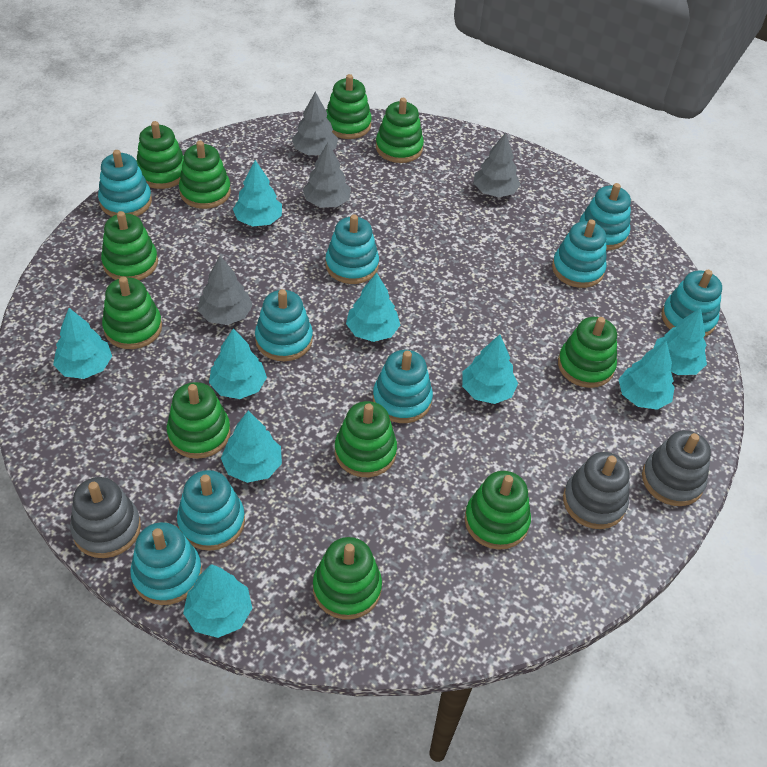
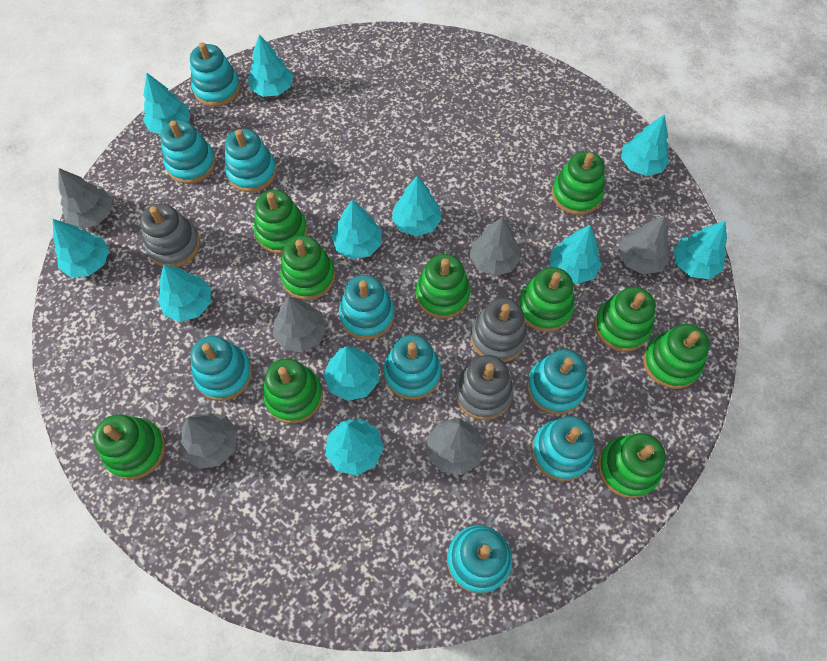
green stacking toy: [101,211,158,280] [102,277,162,349] [137,121,184,189] [167,382,231,459] [179,141,231,209] [313,537,382,619] [326,74,372,139] [335,401,397,477] [376,98,424,163] [465,471,531,550] [558,317,617,388] = 11 -> [93,414,166,480] [254,190,308,254] [263,358,323,423] [280,235,335,300] [416,254,470,319] [518,267,575,332] [552,151,605,215] [594,287,656,352] [598,433,666,499] [643,324,710,389] = 10
grey tree: [198,256,253,325] [292,92,338,155] [303,143,351,207] [473,133,520,197] = 4 -> [59,168,112,229] [179,412,238,469] [273,296,327,352] [427,418,485,475] [469,217,521,276] [618,216,670,274] = 6
turquoise tree: [53,308,112,379] [183,564,252,638] [209,328,267,399] [221,411,282,483] [233,160,282,227] [346,273,400,342] [462,334,518,404] [618,341,675,410] [654,308,707,375] = 9 -> [53,219,109,277] [143,73,190,134] [158,264,211,322] [248,34,293,97] [324,346,379,401] [325,419,384,476] [332,200,382,259] [392,176,442,236] [550,225,601,284] [621,114,669,176] [673,221,727,279] = 11

